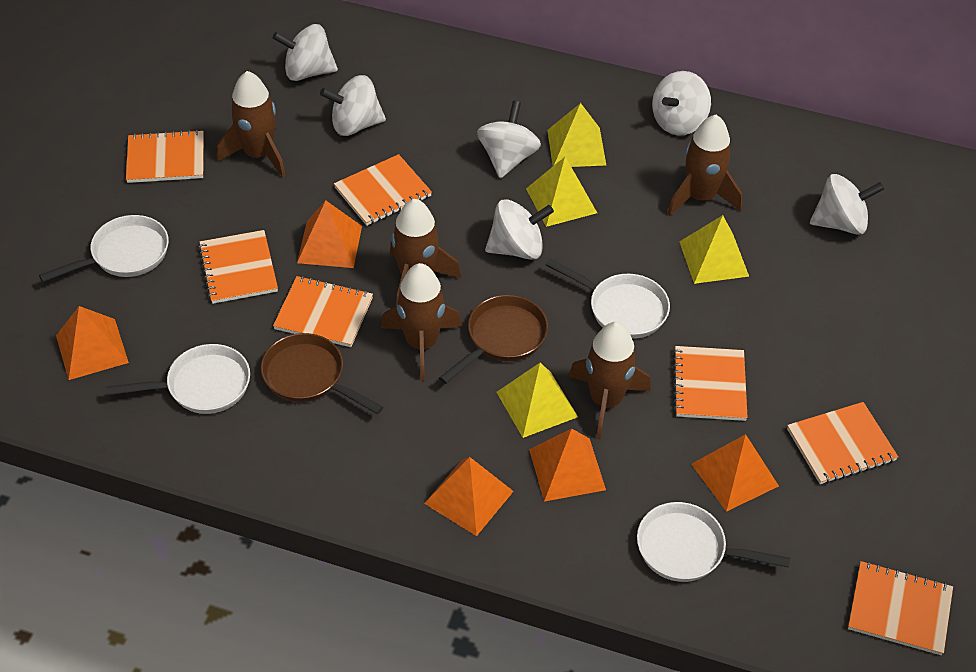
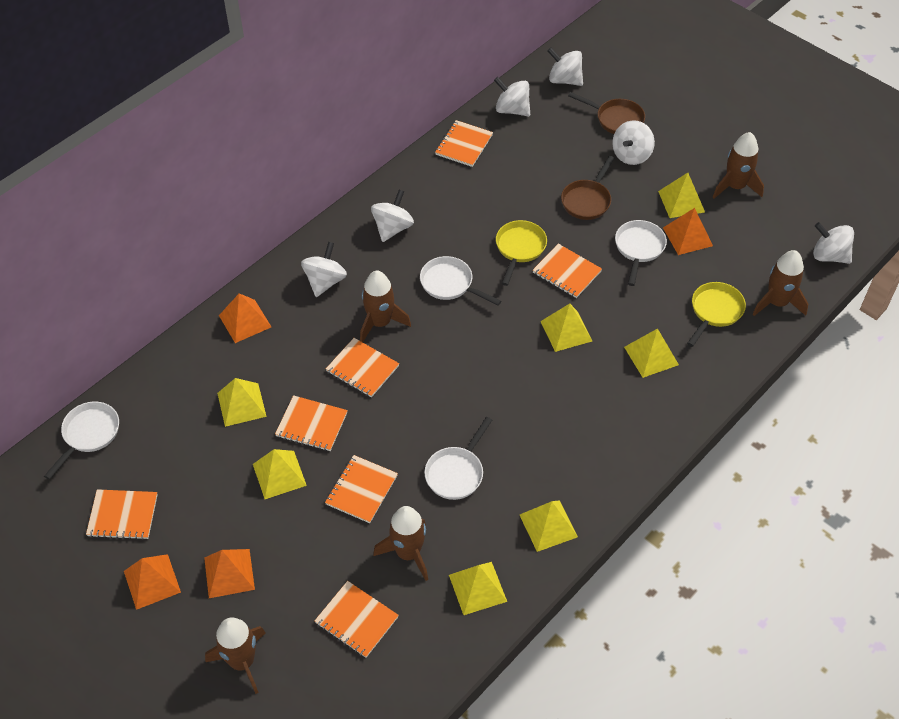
orange pyramid: [56,306,129,380] [297,200,362,268] [424,457,514,536] [529,429,606,501] [691,434,779,512] = 5 -> [124,554,181,610] [204,549,255,598] [219,293,271,343] [663,208,713,255] = 4
yellow pan: none = 0 -> [496,220,547,286] [687,282,746,347] = 2
yellow pyramid: [496,363,578,438] [526,157,597,227] [547,103,606,167] [679,215,749,284] = 4 -> [217,378,267,427] [253,449,307,499] [449,562,507,615] [520,500,578,552] [540,304,592,352] [624,328,679,378] [658,173,705,218] = 7

